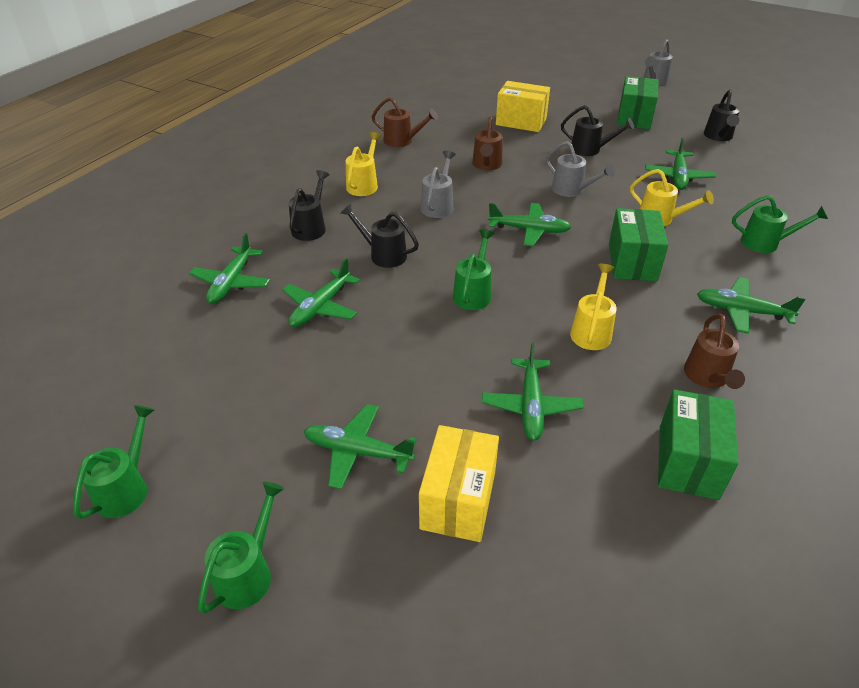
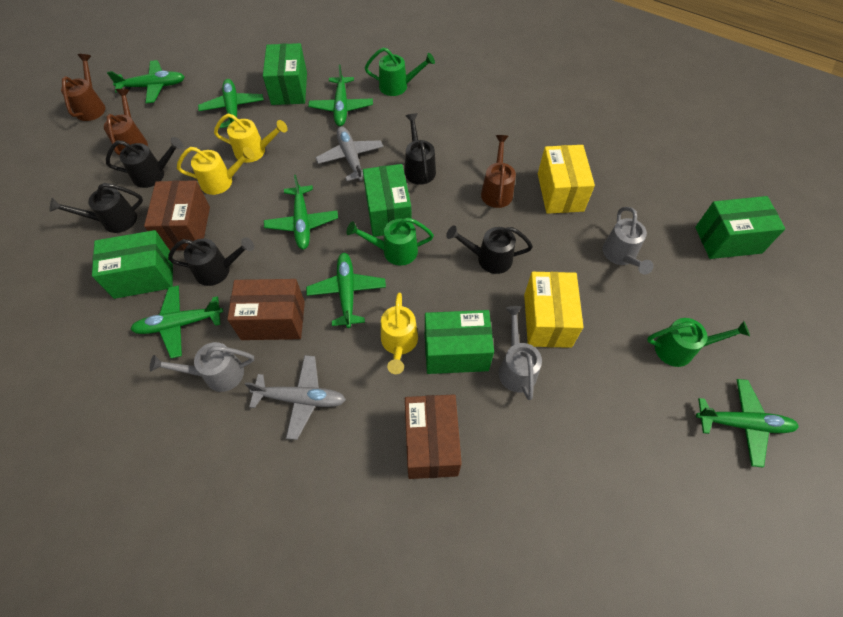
black watering can: [289,170,329,241] [341,203,419,268] [561,105,634,156] [704,90,740,141] = 4 -> [50,183,143,233] [106,137,183,188] [168,237,254,286] [405,113,436,185] [446,225,533,274] = 5
brown box: none = 0 -> [144,180,210,251] [227,279,305,340] [405,394,462,479] = 3
green box: [609,208,668,281] [617,76,658,129] [658,389,738,500] = 3 -> [92,230,173,299] [263,43,307,105] [363,164,412,237] [425,310,494,374] [695,196,785,259] = 5
green watering can: [73,405,155,519] [198,482,285,614] [453,229,494,310] [732,195,828,253] = 4 -> [347,218,434,266] [365,47,435,96] [647,318,750,367] = 3
grey plane: none = 0 -> [245,355,346,440] [316,126,384,181] = 2

